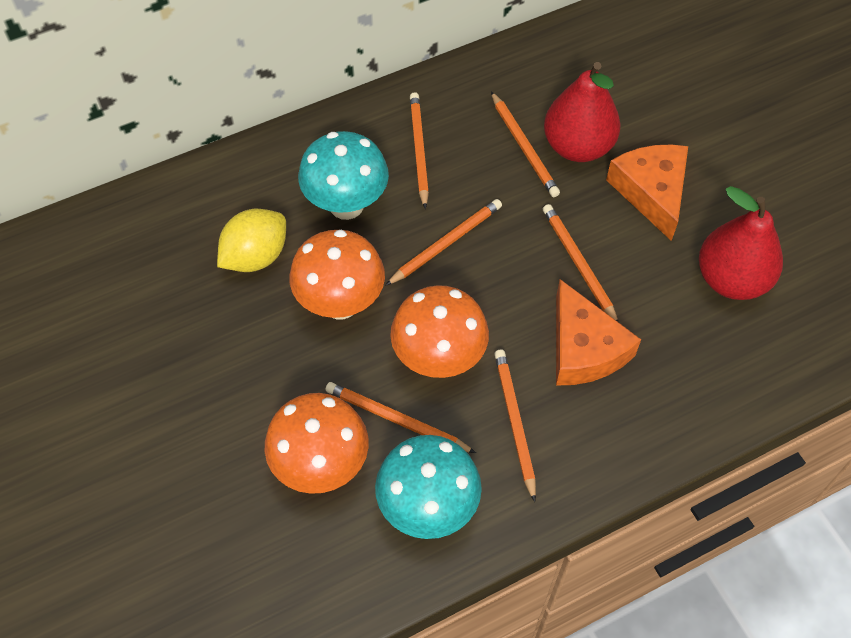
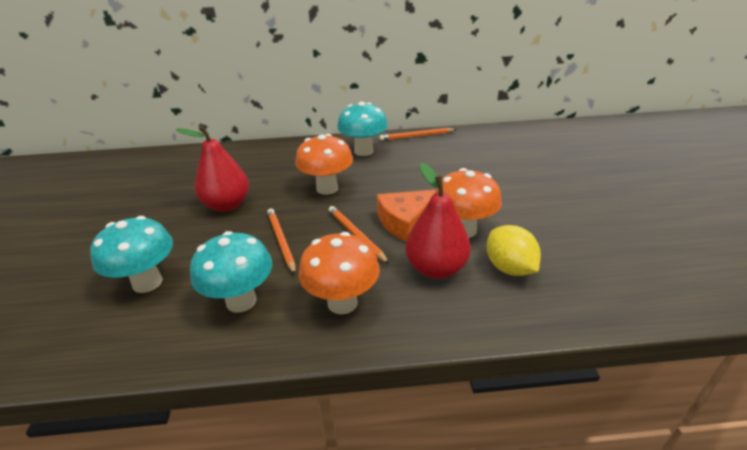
orange cheese: [556,279,641,385] [606,144,688,241] = 2 -> [377,190,436,242] = 1
orange pencil: [325,382,476,453] [385,199,502,286] [410,92,429,209] [491,91,560,197] [494,350,536,502] [543,204,618,322] = 6 -> [267,209,296,274] [329,206,389,264] [379,128,457,141] = 3
turquoise mushroom: [298,131,389,220] [375,435,482,539] = 2 -> [90,216,173,293] [190,231,272,313] [337,102,388,156] = 3

